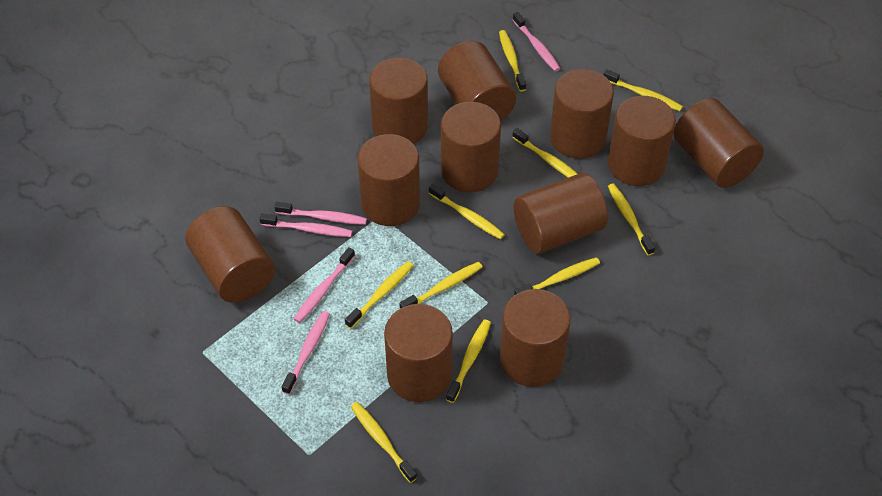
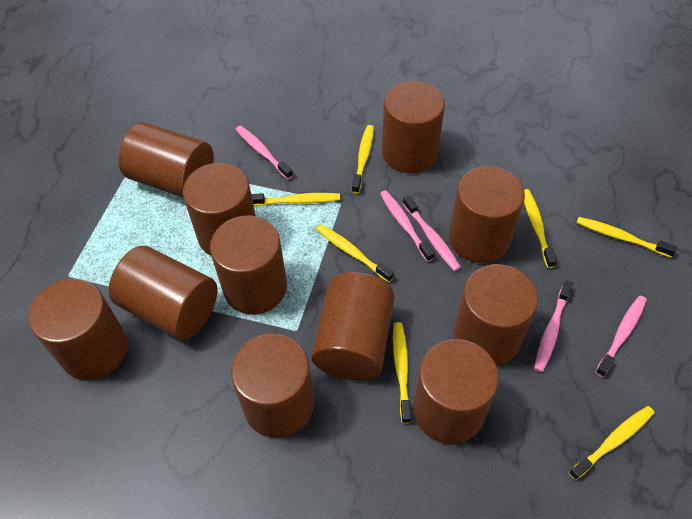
yellow toothbrush: [345,261,413,329] [351,402,417,483] [399,262,482,309] [429,184,505,240] [446,319,491,403] [499,30,526,92] [512,128,578,178] [514,257,600,296] [603,69,683,111] [608,184,655,256] = 10 -> [251,193,340,206] [316,224,394,282] [352,125,374,194] [393,322,411,424] [524,189,557,268] [569,406,655,480] [577,217,677,258] = 7

